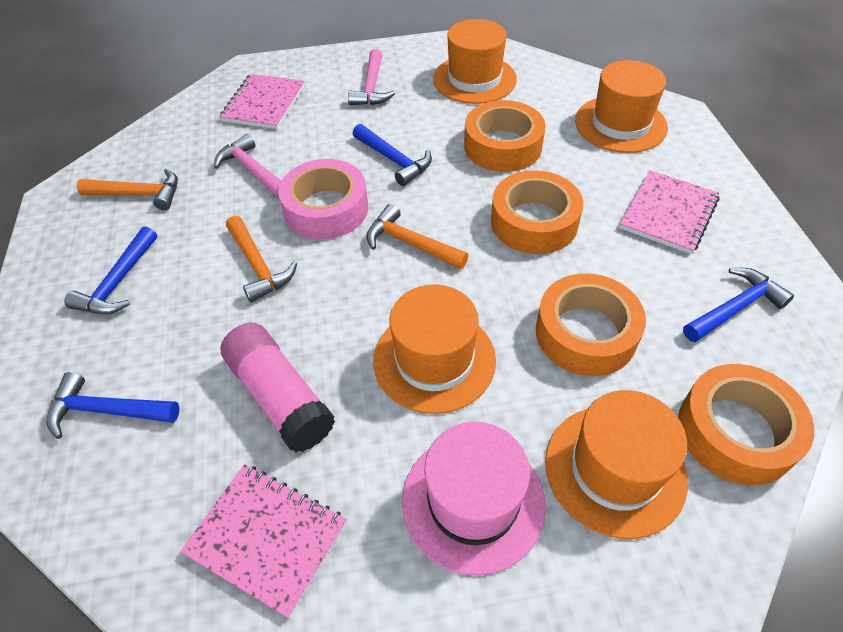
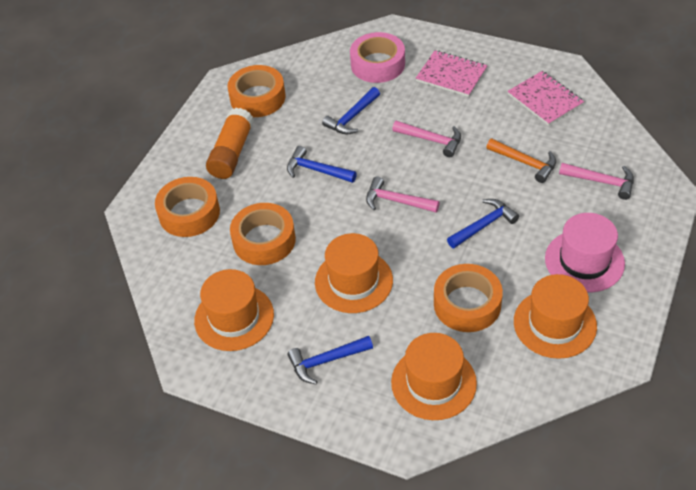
orange glue stick: none = 0 -> [206,108,254,179] = 1
orange hammer: [77,168,178,210] [226,216,297,303] [366,204,468,269] = 3 -> [486,138,556,183] = 1
pink glue stick: [220,323,335,453] = 1 -> none = 0
pink hammer: [214,134,282,198] [348,49,395,105] = 2 -> [366,176,440,213] [392,121,461,157] [559,163,634,200] = 3
pink notebook: [180,464,347,618] [219,74,305,129] [619,170,720,254] = 3 -> [416,50,487,97] [507,71,584,126] = 2

